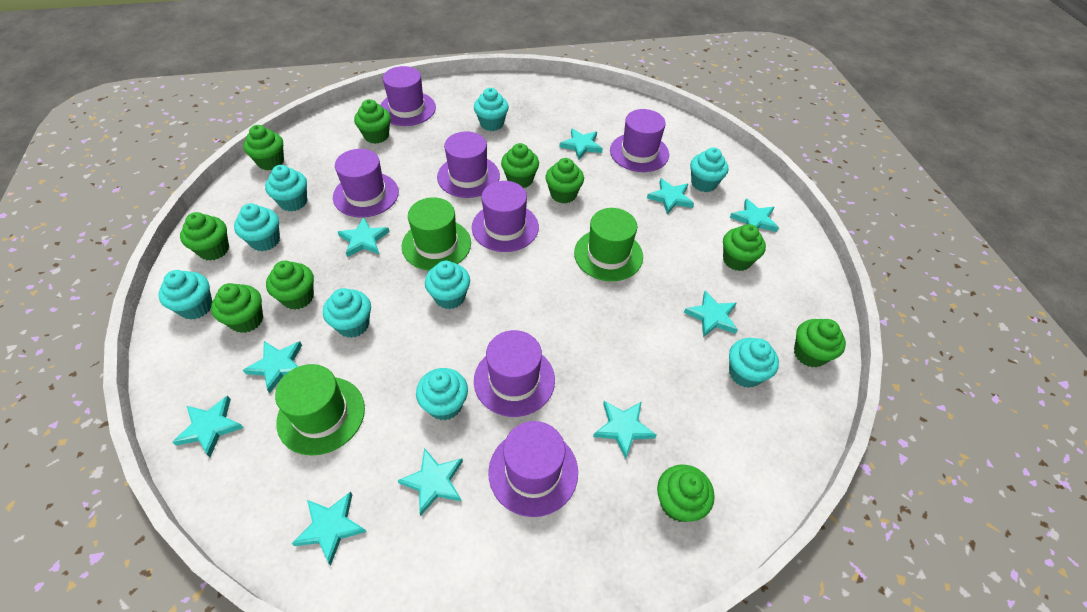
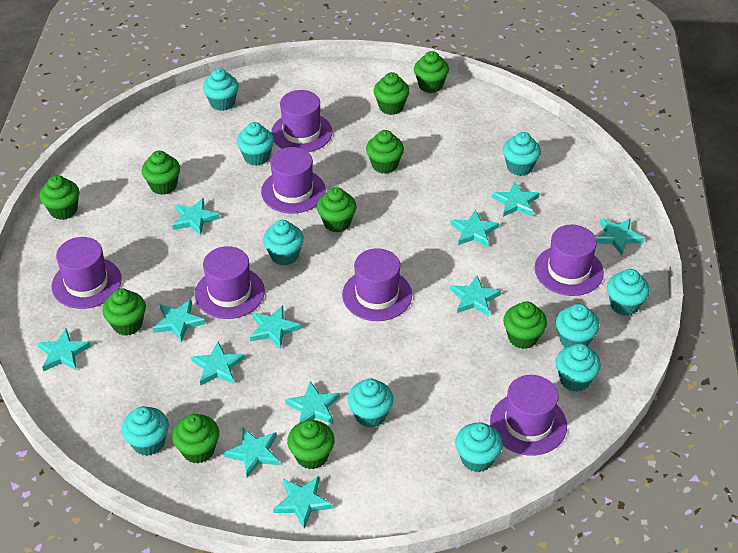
green hat: [275,364,365,456] [402,197,471,271] [574,208,643,281] = 3 -> none = 0
turquoise cupcake: [158,270,212,320] [234,203,280,251] [265,165,307,211] [323,288,371,338] [416,368,468,421] [425,261,470,309] [474,88,509,131] [690,147,728,192] [729,338,779,388] = 9 -> [122,406,169,456] [203,68,239,111] [237,122,274,166] [263,220,304,266] [348,379,394,428] [455,422,503,472] [503,132,541,176] [556,304,600,347] [556,343,601,392] [607,269,650,316] = 10
turquoise star: [172,396,244,457] [243,341,302,393] [292,491,367,565] [338,217,389,257] [397,448,463,516] [560,128,603,160] [593,401,657,459] [647,178,694,214] [684,291,738,337] [730,198,779,232] = 10 -> [37,329,91,372] [153,299,205,343] [172,198,220,236] [191,342,245,385] [224,428,280,478] [250,306,301,349] [273,476,333,529] [285,381,340,424] [450,210,499,247] [450,276,501,316] [492,182,540,217] [596,218,644,255] = 12

